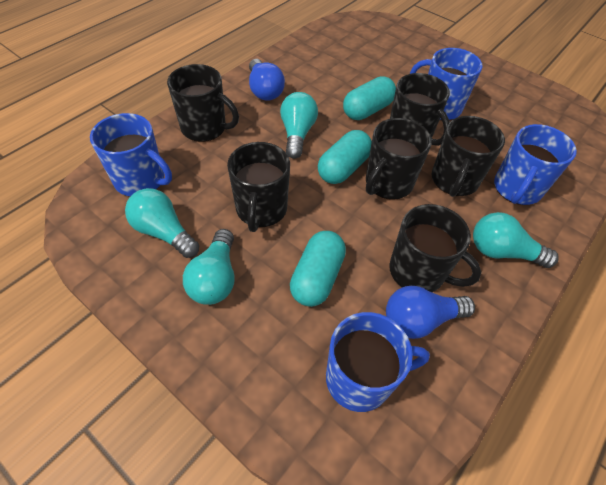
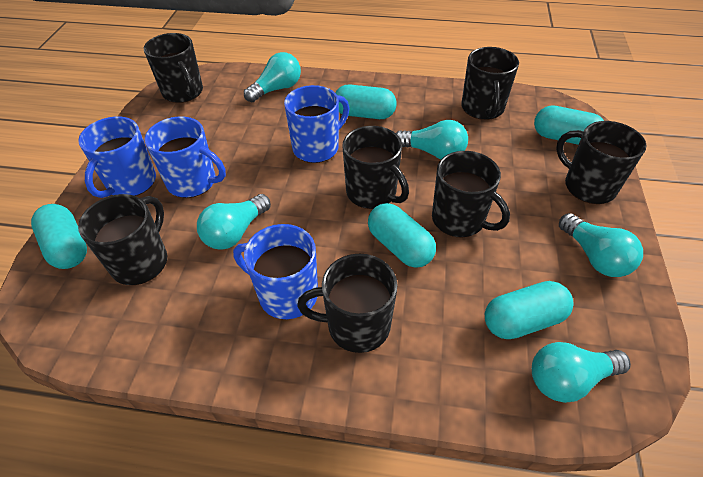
black mug: [167,64,239,142] [227,142,290,232] [366,118,432,200] [389,204,482,292] [390,73,450,146] [432,116,505,197] = 6 -> [78,194,167,285] [144,33,203,103] [297,254,398,353] [342,126,409,209] [432,151,510,238] [461,47,519,120] [556,121,647,204] = 7
blue light bulb: [249,59,285,101] [386,286,475,339] = 2 -> none = 0
turquoise capsule: [290,231,346,307] [318,130,372,184] [343,76,396,120] = 3 -> [31,204,87,269] [335,84,397,119] [368,203,436,268] [485,281,573,339] [534,105,604,145] = 5
turquoise light bulb: [125,188,199,258] [183,229,234,305] [280,92,318,159] [473,212,558,268] = 4 -> [197,194,271,250] [244,52,301,102] [396,120,468,159] [532,342,631,403] [559,213,643,277] = 5

